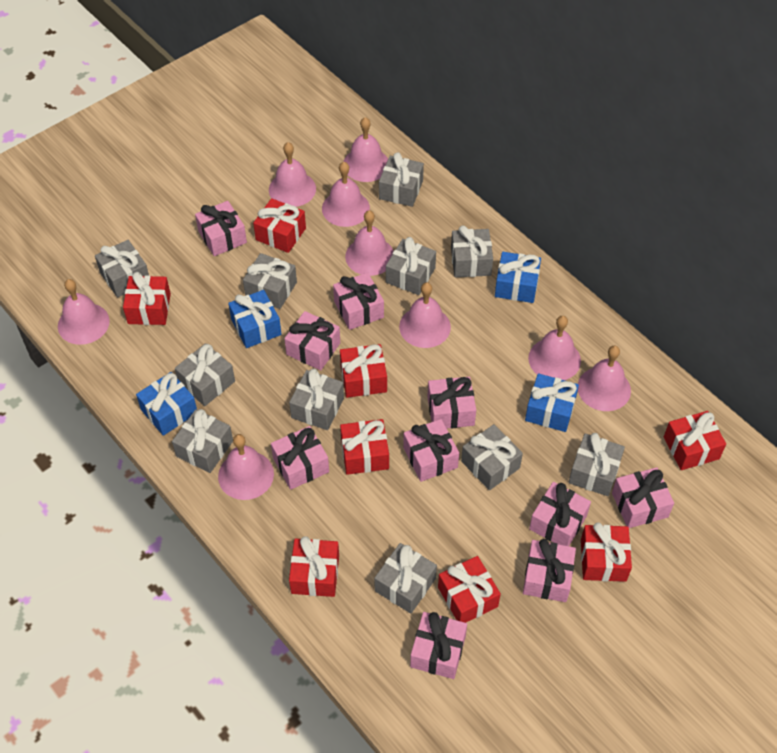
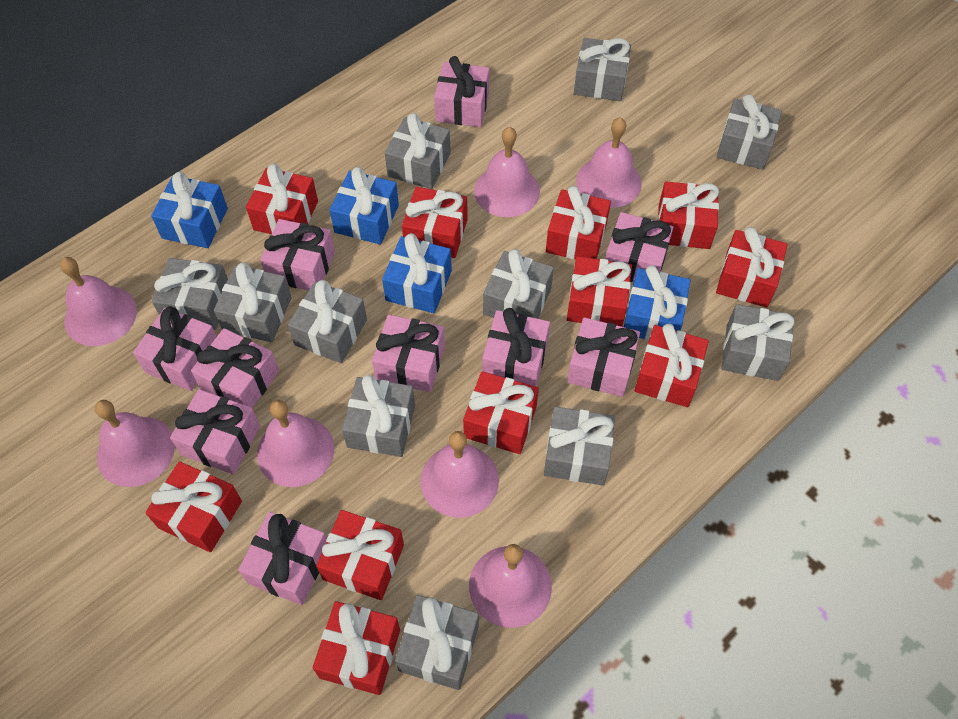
pink bell: [58,279,110,345] [218,434,274,500] [269,142,316,207] [322,162,370,227] [343,117,388,182] [345,210,394,276] [399,282,451,348] [528,316,581,380] [578,346,631,411] = 9 -> [60,257,137,346] [95,400,175,487] [257,400,334,487] [420,431,499,518] [469,544,552,628] [474,127,540,217] [576,117,642,208] = 7
red gift: [123,272,171,325] [253,198,306,253] [289,536,339,597] [340,344,387,398] [340,419,389,475] [438,556,501,623] [581,522,632,582] [664,411,726,470] = 8 -> [145,461,242,552] [246,164,318,234] [313,601,400,695] [316,510,404,600] [402,187,468,258] [463,371,539,454] [546,186,611,260] [567,256,632,327] [634,323,709,407] [657,181,719,249] [716,227,788,307] = 11

